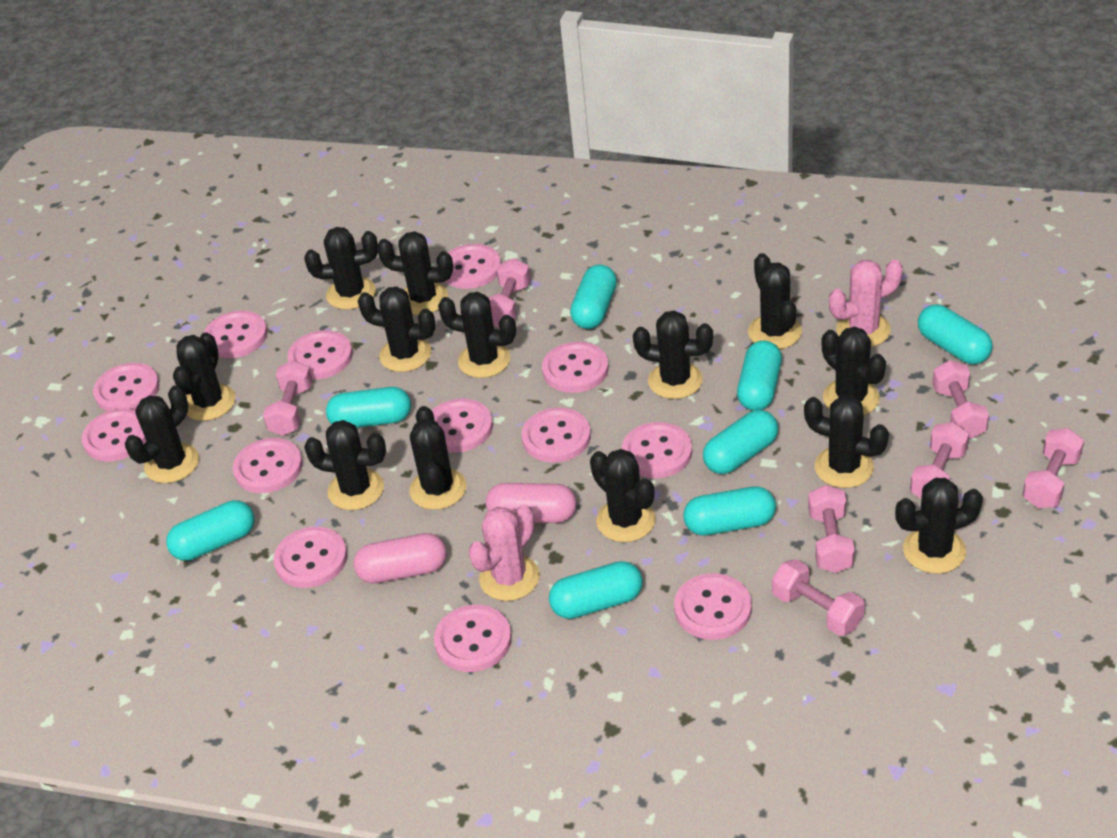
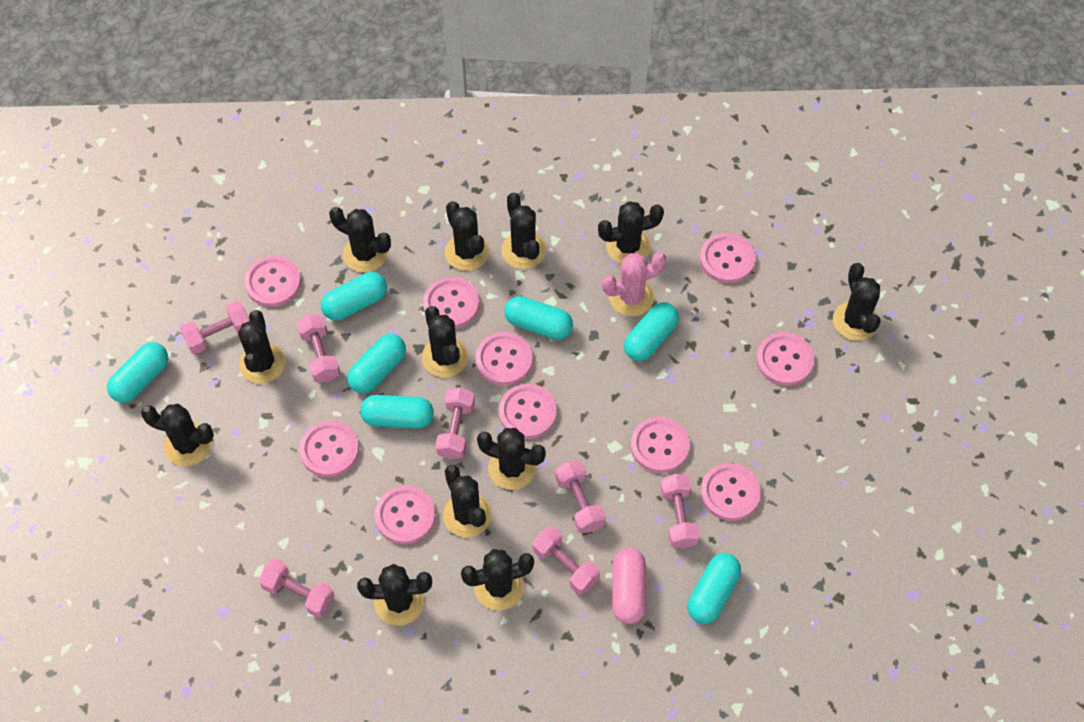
black cactus: [125,385,199,483] [173,332,236,421] [304,227,378,310] [304,420,386,510] [358,286,436,372] [377,231,453,315] [410,406,466,510] [438,292,516,378] [590,449,656,542] [633,310,713,399] [748,253,802,349] [804,396,889,488] [822,326,886,415] [895,478,983,574] = 14 -> [141,404,214,466] [238,310,286,384] [329,207,391,273] [357,564,432,626] [422,306,468,378] [443,465,492,537] [445,201,489,271] [461,549,534,610] [477,428,546,490] [501,192,546,269] [598,201,664,264] [833,263,881,341] = 12
pink button: [82,409,147,462] [93,363,160,411] [204,310,268,358] [233,438,303,493] [273,527,347,588] [287,330,353,380] [432,399,493,453] [434,605,512,672] [445,244,501,289] [521,408,591,463] [542,342,609,393] [622,422,692,478] [674,573,752,640] = 13 -> [244,256,301,307] [299,421,359,477] [375,486,435,544] [423,277,479,328] [475,332,533,386] [499,384,557,439] [631,417,690,473] [700,233,755,283] [701,463,761,521] [756,332,814,386] = 10
pink cactus: [468,504,539,601] [829,259,903,347] = 2 -> [602,252,666,316] = 1
pink capsule: [354,533,447,583] [486,483,577,523] = 2 -> [612,548,646,624] = 1
turquoise capsule: [166,500,254,561] [326,387,411,428] [549,561,643,619] [570,265,617,329] [683,486,776,536] [703,410,778,474] [737,341,782,411] [918,305,993,364] = 8 -> [107,342,168,403] [321,272,387,321] [347,334,406,393] [360,395,434,428] [504,296,573,340] [624,302,679,361] [687,553,741,624] = 7

